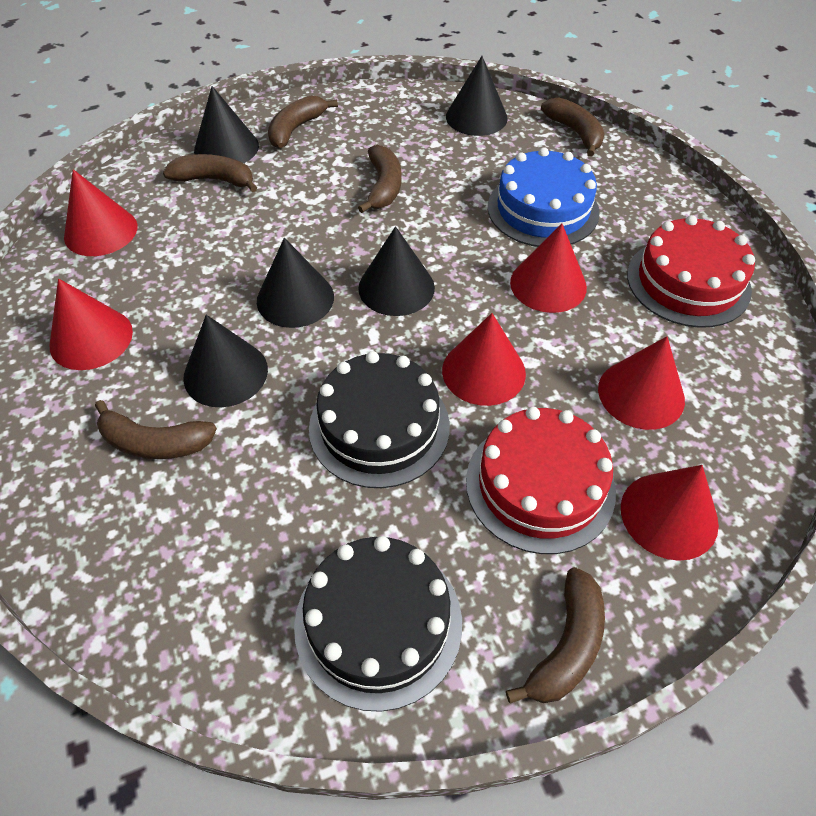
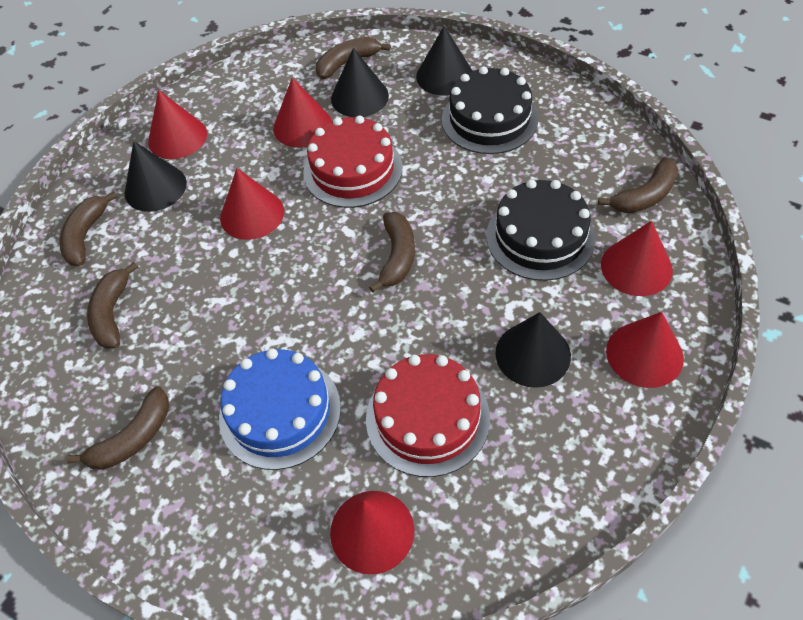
black cone: [184,315,268,407] [194,86,259,163] [257,238,334,328] [358,226,435,316] [446,56,508,136] = 5 -> [124,141,187,212] [331,48,389,117] [416,26,473,96] [495,312,571,388] = 4

